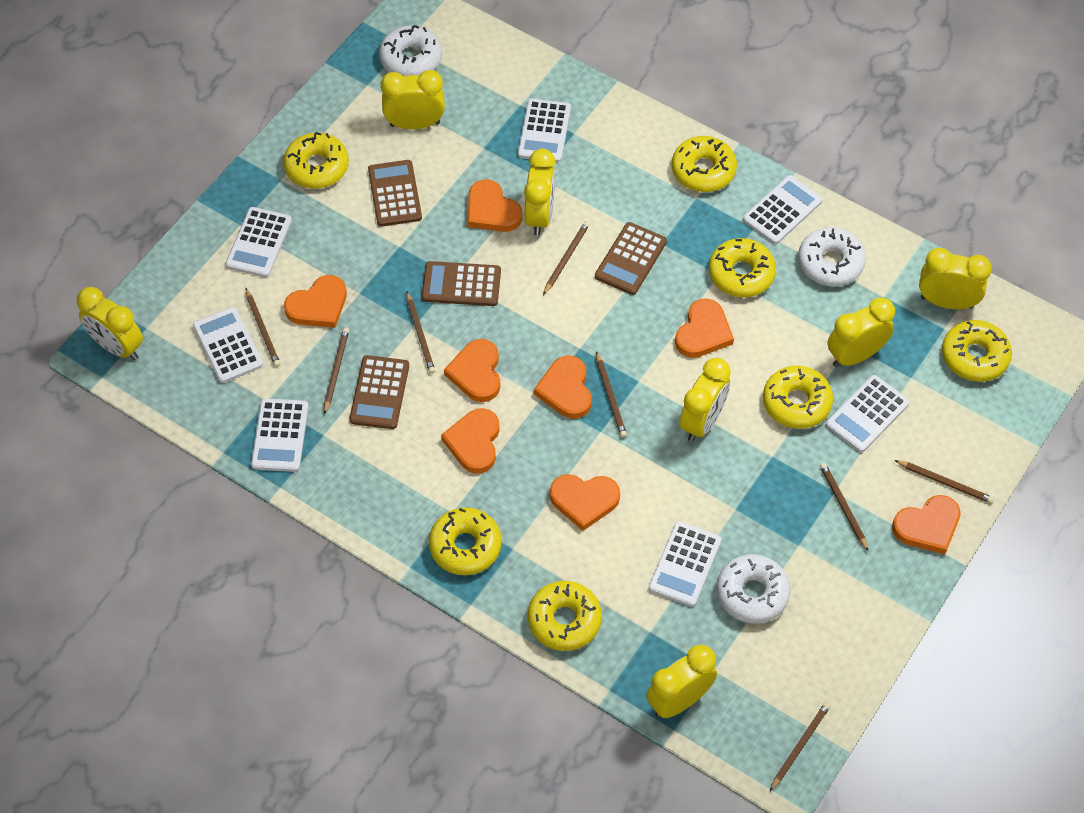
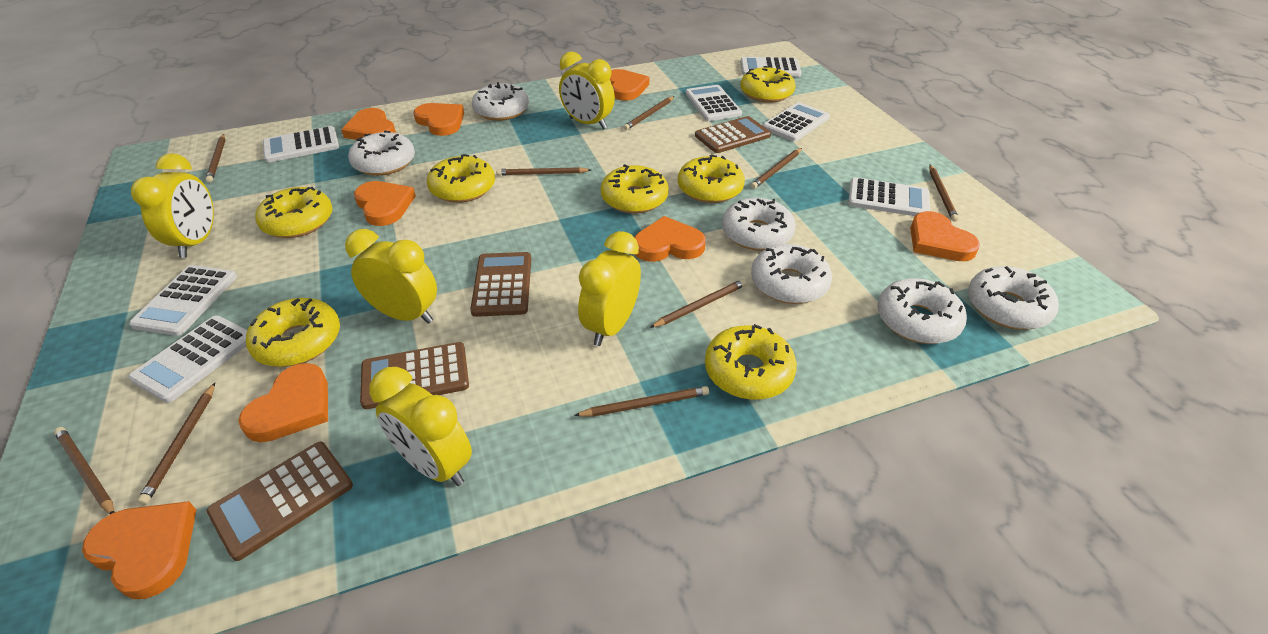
brown pencil: [245,287,281,367] [324,328,349,415] [407,292,435,374] [543,221,590,295] [596,351,627,438] [770,702,831,791] [820,463,868,551] [895,460,994,503] = 8 -> [54,427,115,514] [137,383,215,505] [206,134,226,182] [496,167,591,175] [574,386,709,417] [623,96,675,130] [650,279,746,328] [751,148,802,189] [929,165,959,222] = 9
white donut: [379,25,442,76] [716,554,791,624] [798,227,866,286] = 3 -> [348,131,415,176] [472,82,529,121] [722,198,796,251] [751,244,832,304] [877,278,967,344] [968,266,1059,330] = 6
yellow clock: [77,287,143,360] [381,70,445,129] [524,149,556,235] [646,645,717,718] [680,358,731,442] [827,297,895,367] [919,248,992,309] = 7 -> [131,153,214,258] [345,229,437,324] [369,367,472,486] [559,51,615,129] [578,231,641,346] = 5

